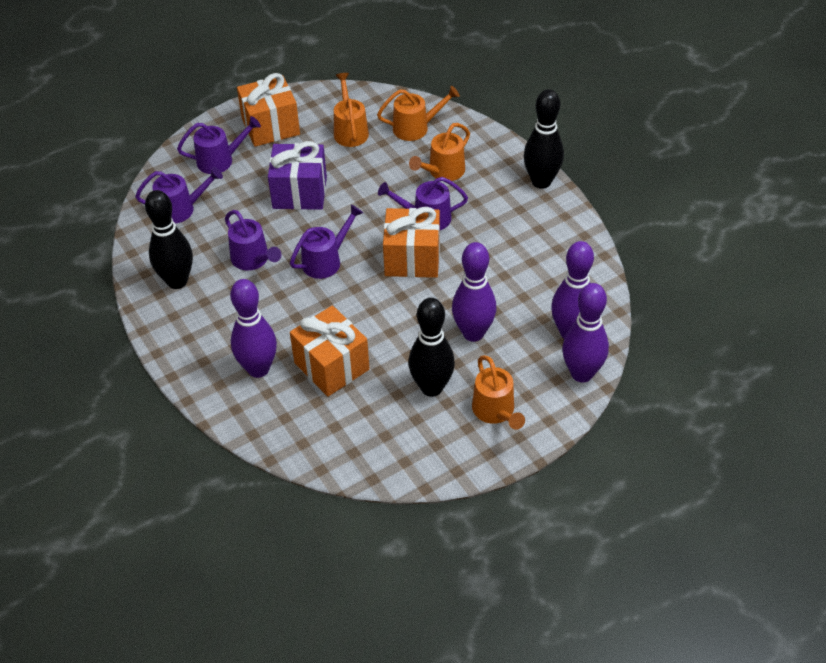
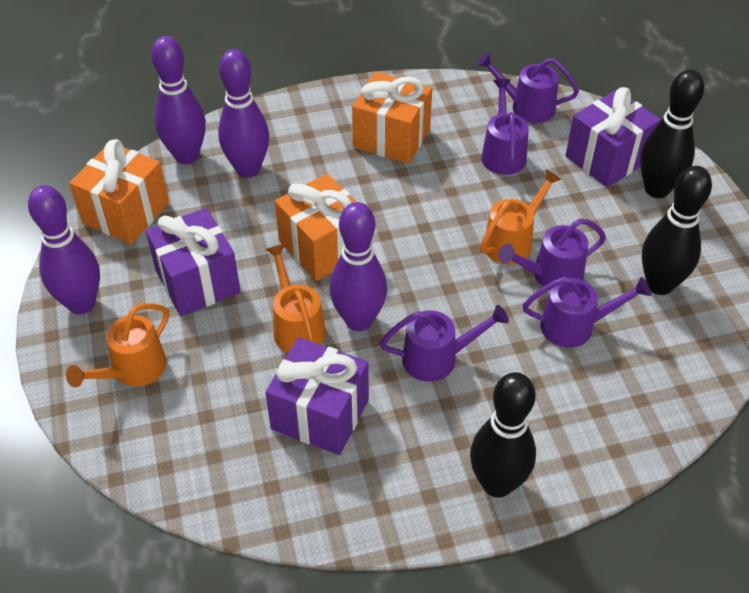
orange watering can: [334,73,369,147] [377,86,460,141] [409,123,470,181] [472,355,525,430] = 4 -> [66,303,169,388] [266,244,326,353] [480,169,561,265] = 3
purple gift: [268,141,327,210] = 1 -> [146,208,241,316] [265,337,369,455] [565,87,661,188] = 3

